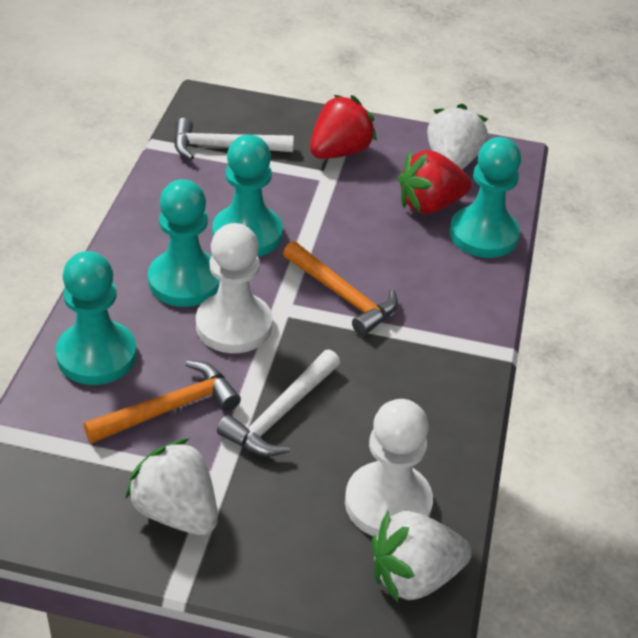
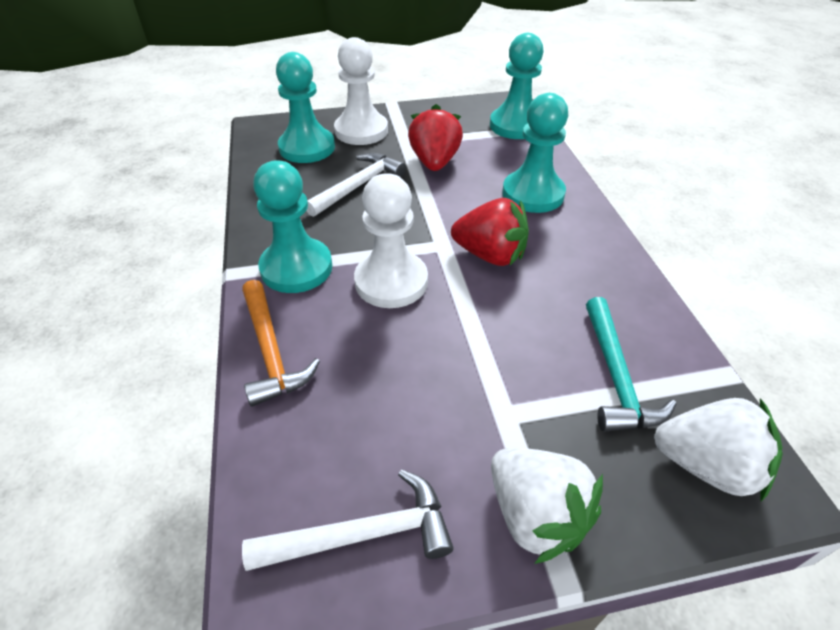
orange hammer: [83,360,241,443] [283,241,398,336] = 2 -> [242,280,320,407] = 1
turquoise hammer: none = 0 -> [586,297,676,432] = 1
white strawberry: [125,438,218,535] [371,511,472,603] [427,104,488,169] = 3 -> [491,448,603,564] [654,398,783,502] = 2

